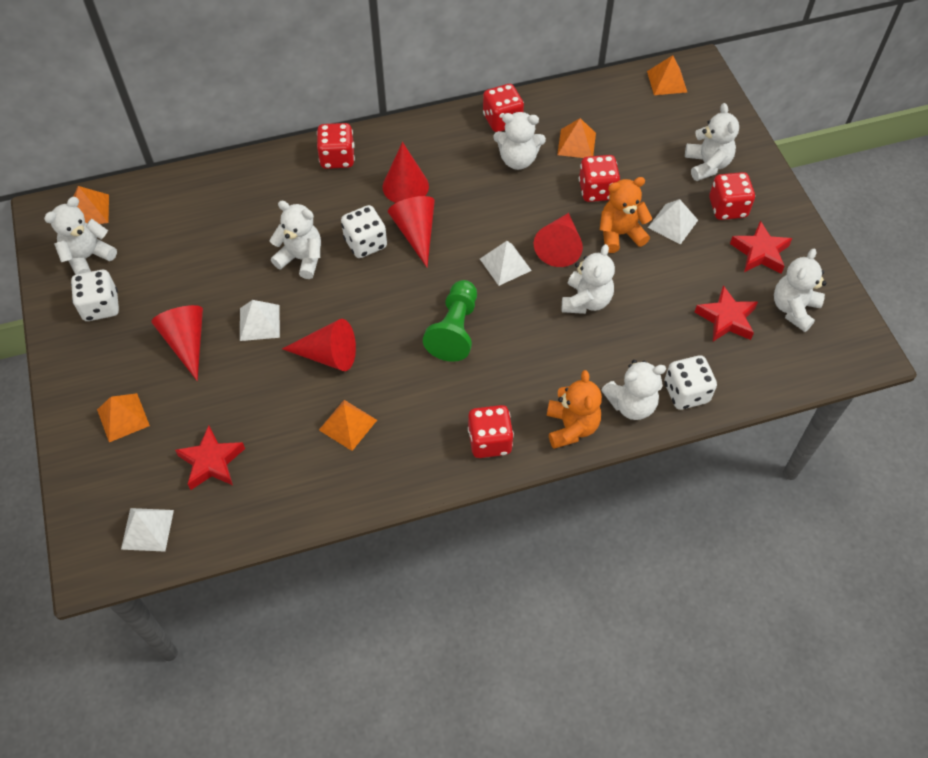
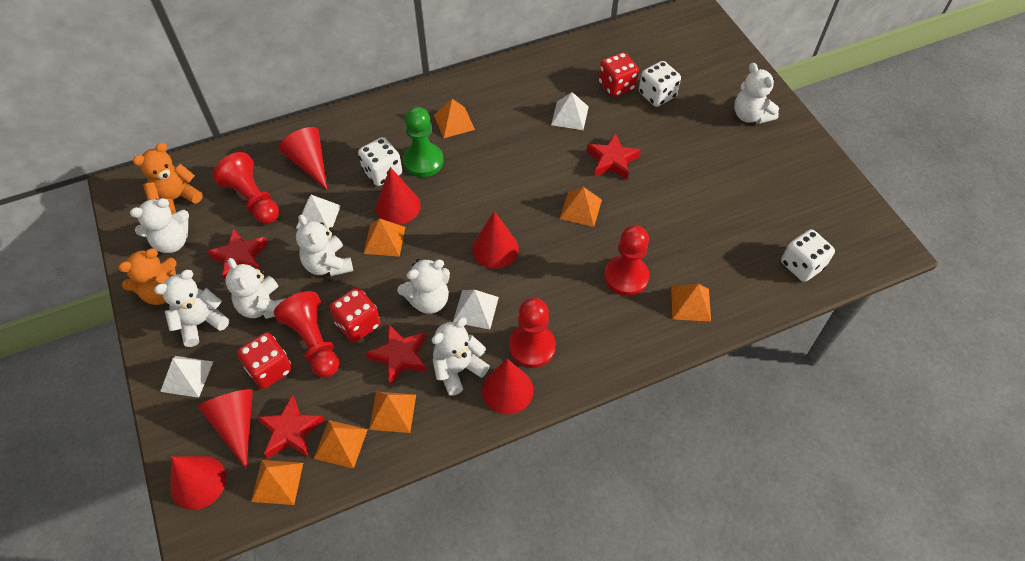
orange pyramid: [73,186,109,224] [97,393,150,442] [319,400,377,451] [557,118,596,158] [647,55,687,95] = 5 -> [251,460,303,505] [314,420,368,468] [364,219,405,257] [369,392,416,433] [434,99,475,138] [560,187,602,227] [671,284,711,322] = 7
red cone: [151,305,203,381] [282,319,356,371] [382,142,429,203] [388,196,435,267] [534,213,583,267] = 5 -> [170,456,226,510] [198,389,253,469] [278,127,327,190] [376,167,421,225] [472,211,519,269] [482,359,533,415] = 6
red dice: [317,123,355,169] [468,405,514,458] [483,84,524,132] [579,155,620,202] [709,172,755,220] = 5 -> [237,332,292,389] [330,288,381,342] [598,52,639,97] = 3
red pawn: none = 0 -> [213,152,279,224] [274,291,339,377] [509,298,556,368] [604,225,649,296] = 4
red star: [175,425,245,490] [695,285,758,342] [730,221,792,274] = 3 -> [207,228,268,280] [257,395,325,459] [366,325,427,385] [587,133,641,180] = 4

